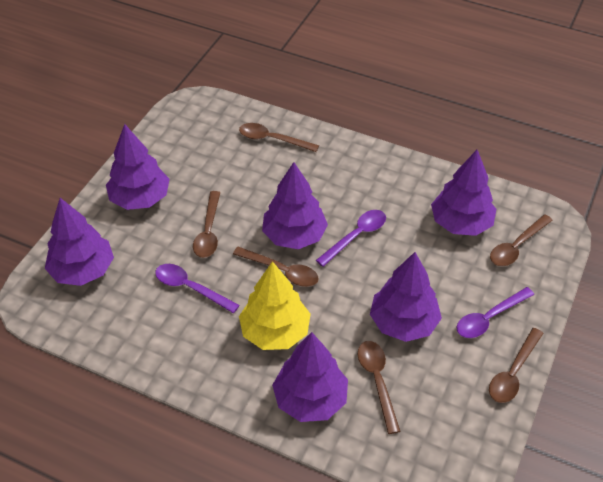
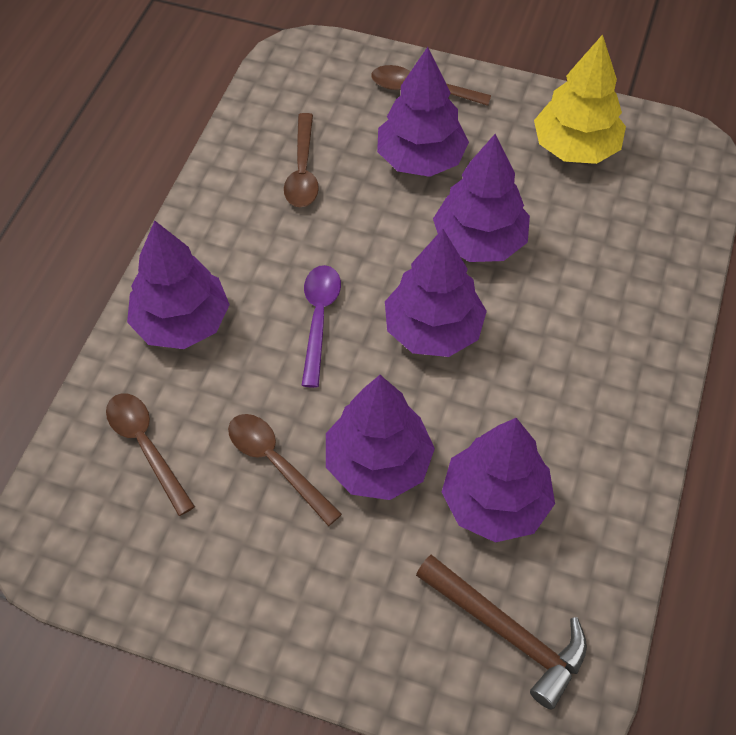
brown hammer: none = 0 -> [416,555,587,710] = 1
brown spoon: [193,191,220,258] [233,247,319,287] [239,123,319,152] [358,341,401,434] [489,328,544,403] [490,214,553,266] = 6 -> [106,393,195,516] [228,414,342,526] [284,113,319,207] [371,65,491,106] = 4
purple spoon: [155,264,240,313] [316,210,386,267] [456,287,534,338] = 3 -> [301,265,341,388] = 1

